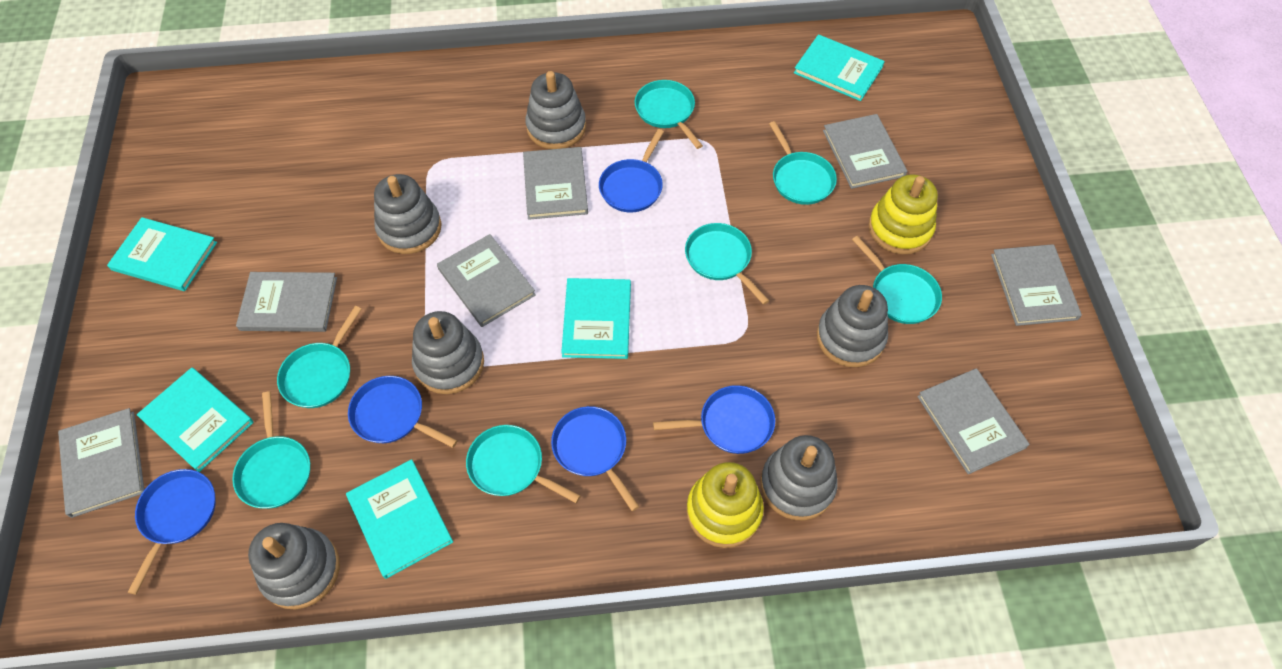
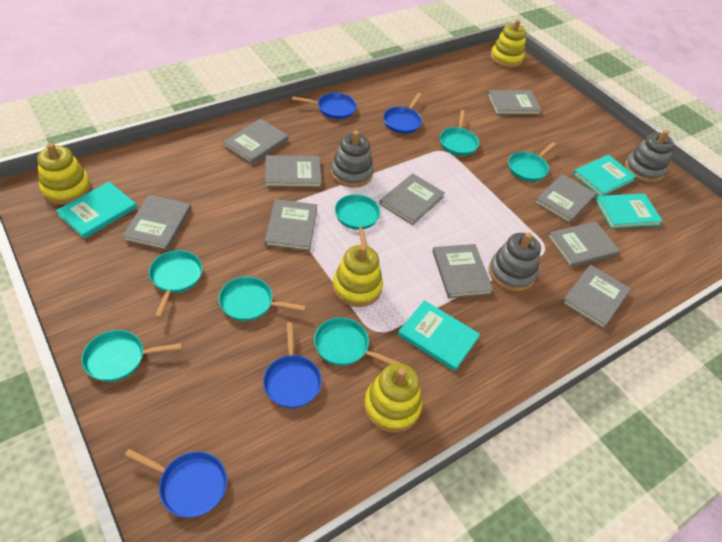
blue pan: [128,469,216,595] [348,376,457,448] [551,406,639,511] [599,129,664,212] [653,385,775,454] = 5 -> [124,449,227,518] [263,322,322,408] [292,93,357,119] [383,93,422,134] = 4
grey book: [58,408,144,518] [236,272,337,332] [437,234,536,327] [523,147,588,220] [823,114,907,189] [917,368,1030,474] [991,244,1082,326] = 7 -> [122,195,191,250] [223,119,288,164] [265,155,322,188] [265,199,317,251] [379,173,445,225] [432,244,494,298] [487,90,542,115] [535,174,596,224] [548,222,620,267] [562,265,631,329] = 10
grey stacking toy: [248,523,340,609] [374,174,442,254] [412,311,484,394] [525,71,586,149] [760,435,838,520] [817,285,888,367] = 6 -> [331,131,374,188] [489,232,541,292] [625,130,674,183] = 3
turquoise book: [107,217,217,291] [137,367,254,472] [346,459,453,579] [561,278,631,359] [794,34,885,101] = 5 -> [56,182,137,239] [398,300,480,371] [573,155,637,196] [595,194,663,228] = 4
yellow stacking toy: [686,462,764,548] [868,174,938,254] = 2 -> [37,143,91,205] [333,245,383,307] [364,363,422,433] [490,20,526,68] = 4

